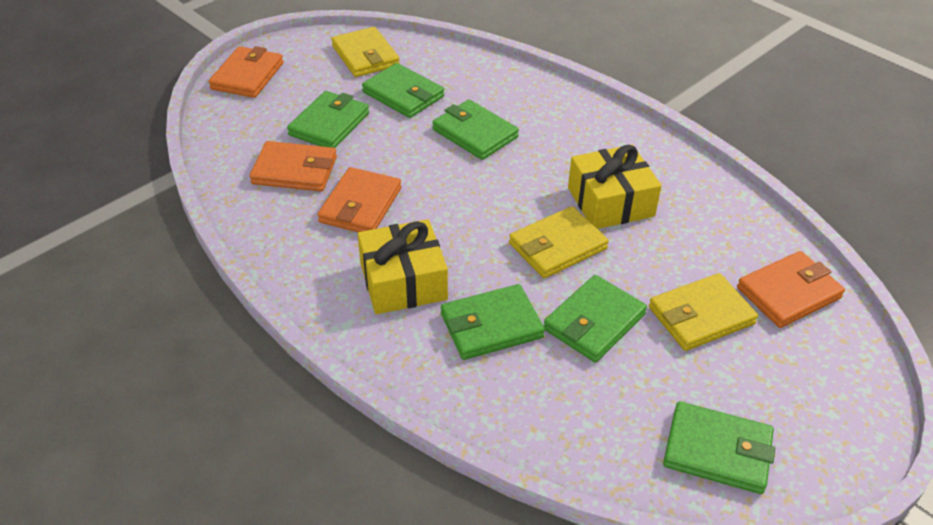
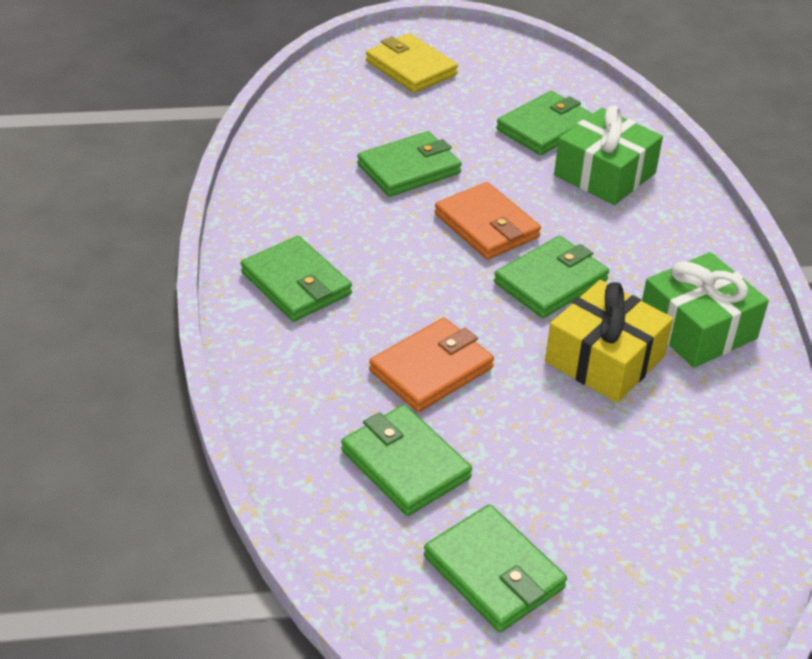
green gift: none = 0 -> [554,106,663,205] [642,252,769,368] = 2
orange wallet: [209,46,283,98] [250,141,337,191] [317,167,401,232] [737,251,845,328] = 4 -> [369,318,494,412] [434,182,541,260] = 2
yellow gift: [358,219,448,314] [568,145,662,229] = 2 -> [545,280,673,403] = 1
yellow wallet: [331,27,400,77] [509,206,609,279] [649,273,758,351] = 3 -> [366,34,458,93] = 1

